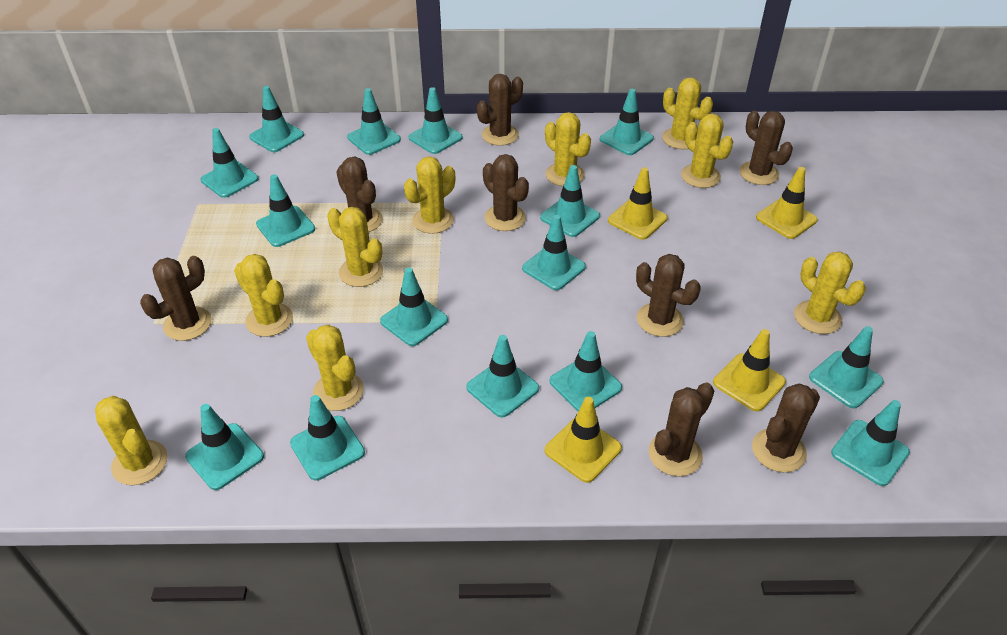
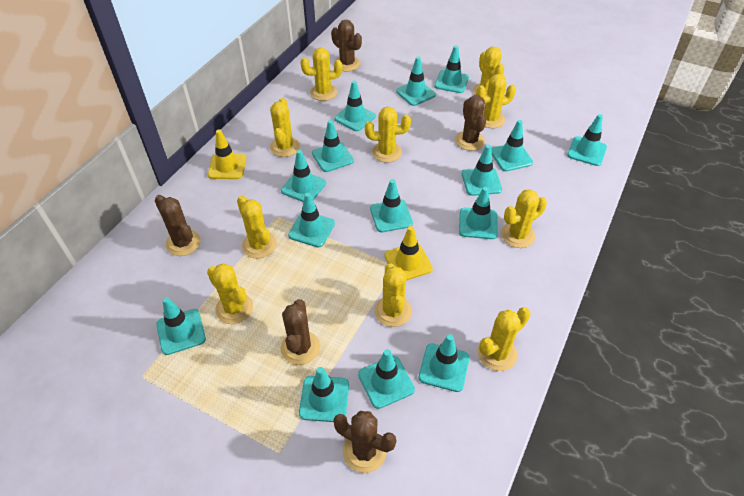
brown cactus: [140,256,212,341] [336,157,383,232] [477,74,523,146] [483,154,529,231] [636,254,701,337] [649,382,714,476] [739,111,793,185] [752,383,820,473] = 8 -> [155,195,201,256] [281,299,320,365] [331,20,362,72] [333,411,396,473] [455,95,486,151] = 5
yellow cactus: [95,396,168,485] [234,254,293,337] [306,324,364,411] [327,207,383,287] [404,156,455,234] [545,112,591,186] [662,77,713,150] [681,114,733,188] [794,251,866,334] = 9 -> [207,263,253,324] [237,195,277,258] [270,98,300,157] [300,48,343,101] [365,107,411,163] [374,264,412,327] [473,47,504,95] [476,74,516,128] [478,307,531,371] [501,189,547,248] = 10
yellow traffic cone: [545,397,622,483] [608,167,668,240] [713,329,786,411] [756,167,818,239] = 4 -> [208,129,247,179] [384,226,433,281] = 2

